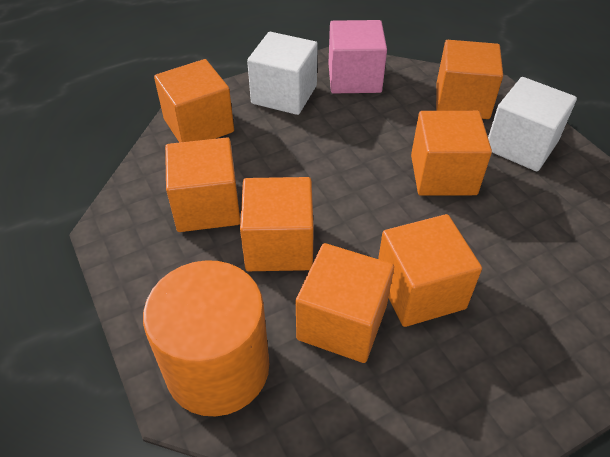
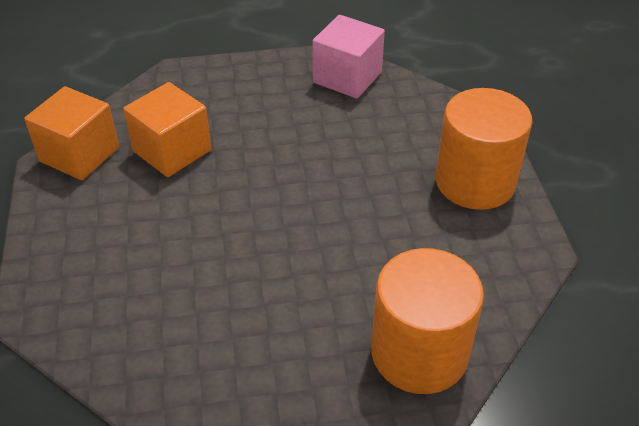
orange cube: [154,59,234,143] [165,138,240,232] [240,177,314,271] [296,243,394,363] [378,214,482,327] [411,111,492,196] [436,40,503,119] = 7 -> [24,86,119,180] [123,82,211,177] = 2
orange cylinder: [143,260,269,417] = 1 -> [371,248,484,394] [436,88,533,210] = 2
white cube: [247,32,318,115] [488,77,577,171] = 2 -> none = 0

